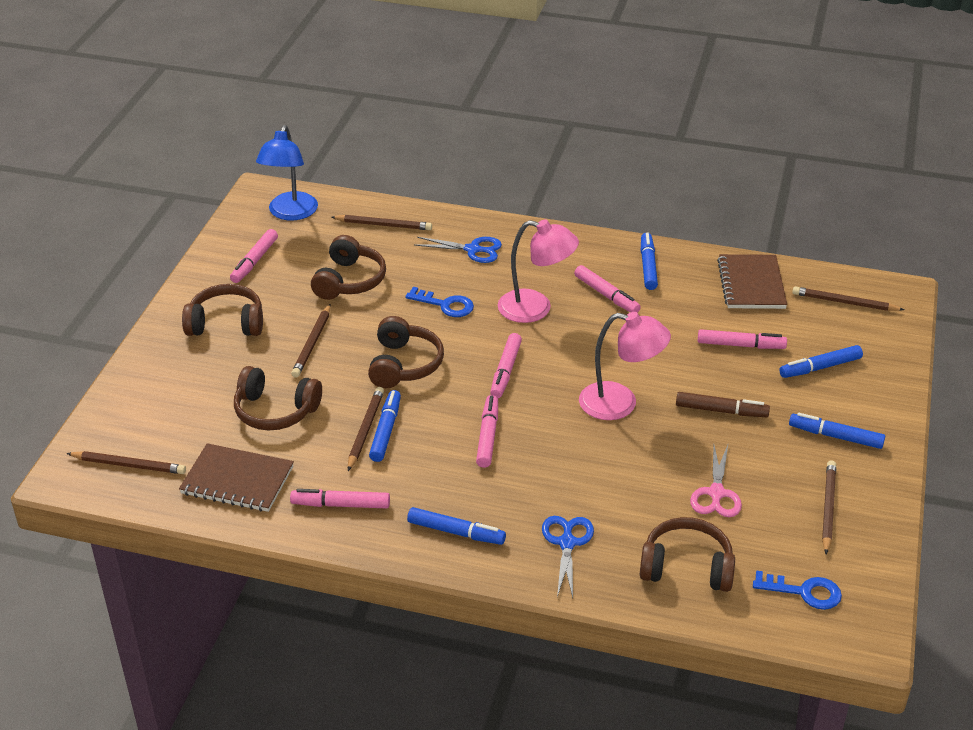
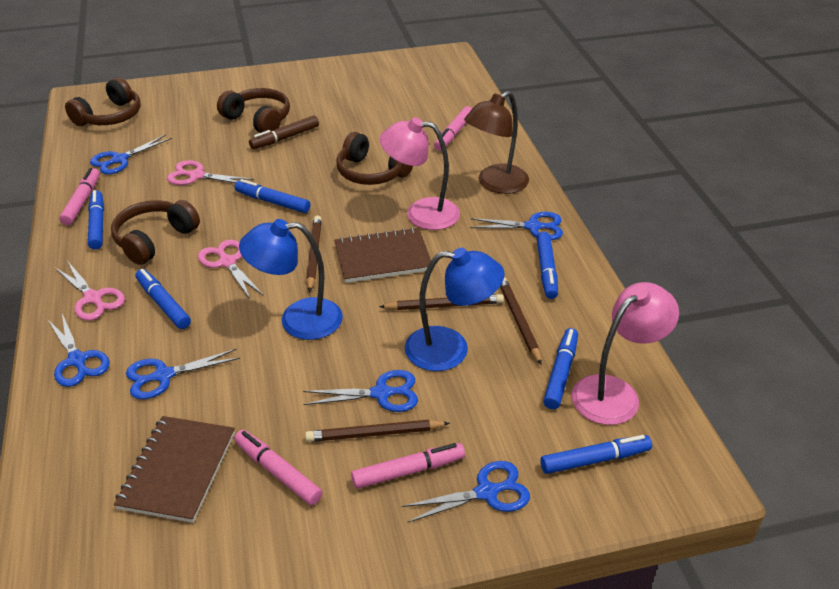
blue key: [405,287,474,317] [753,570,842,610] = 2 -> none = 0
blue lamp: [256,125,318,221] = 1 -> [239,219,343,340] [405,248,505,371] = 2
blue marker: [369,390,401,462] [407,507,506,545] [641,232,658,290] [779,345,863,378] [789,413,885,449] = 5 -> [88,190,104,250] [135,269,191,329] [235,179,310,213] [536,232,558,299] [540,435,652,474] [543,328,578,409] = 6
blue scissors: [414,237,502,263] [542,516,594,598] = 2 -> [48,314,110,387] [90,134,172,174] [126,348,240,399] [303,370,418,412] [402,461,530,522] [470,212,563,240] = 6
brown headphones: [182,284,263,336] [234,366,322,430] [311,235,386,300] [368,316,444,388] [640,517,735,592] = 5 -> [65,77,141,126] [111,200,200,265] [217,88,290,133] [336,132,413,185] = 4
brown lamp: none = 0 -> [464,91,529,194] = 1
brown pencil: [66,451,186,474] [291,304,330,377] [331,215,432,230] [348,387,384,471] [792,286,904,311] [822,461,836,554] = 6 -> [305,420,450,442] [306,215,322,292] [379,294,504,310] [500,277,542,365] = 4
pink marker: [230,229,278,283] [290,489,390,509] [476,395,498,468] [490,333,522,398] [574,265,641,313] [698,329,787,349] = 6 -> [59,168,100,225] [234,430,323,505] [351,443,465,489] [434,106,472,151] = 4
pink scissors: [690,445,742,517] = 1 -> [55,262,125,321] [167,160,254,185] [198,240,264,299] = 3

